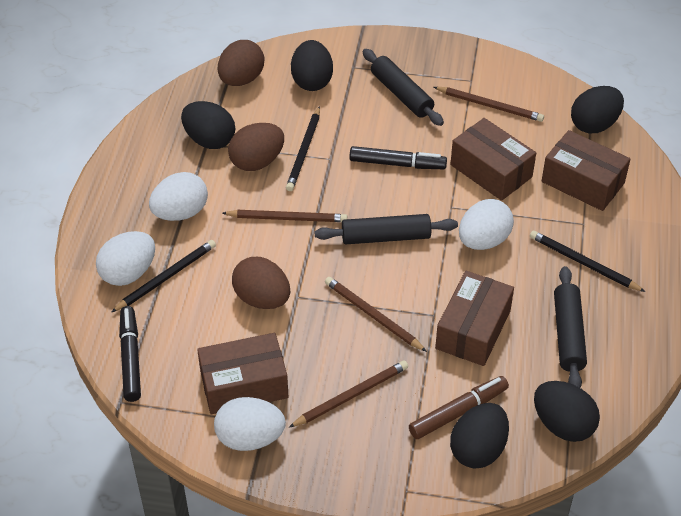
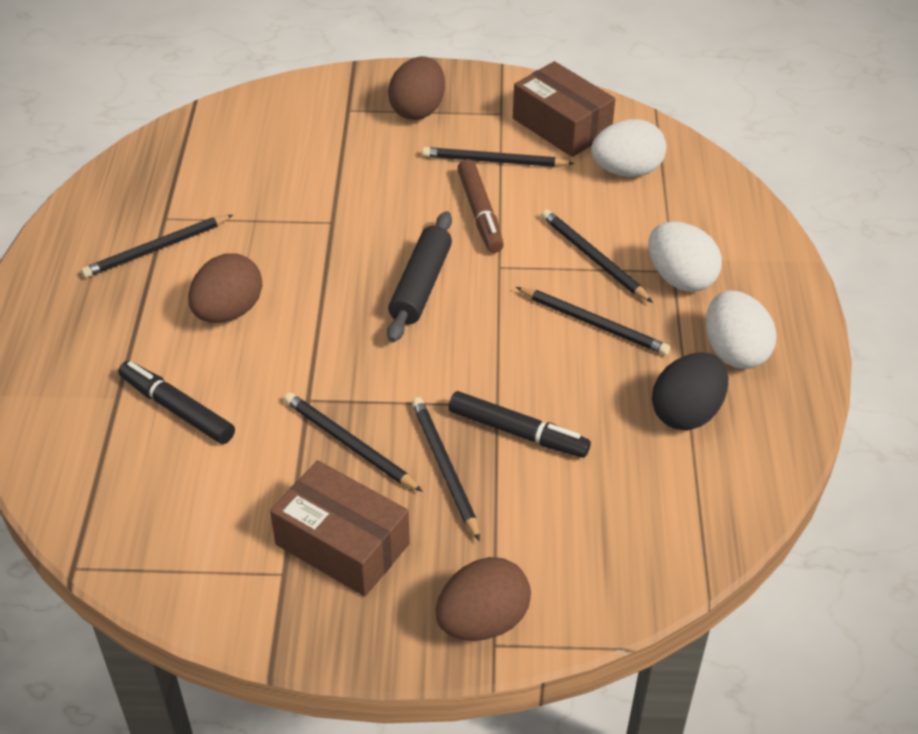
black egg: [181,101,235,149] [291,40,333,91] [450,403,509,469] [534,381,600,442] [571,86,624,133] = 5 -> [652,352,728,430] = 1
black pencil: [112,240,216,312] [286,106,320,191] [530,231,645,292] = 3 -> [81,215,233,278] [284,393,423,492] [412,397,480,541] [422,147,575,167] [516,287,670,355] [541,209,653,303] = 6
black rolling pin: [314,214,458,244] [363,49,444,126] [554,266,587,388] = 3 -> [387,211,452,342] = 1
brown box: [197,333,288,414] [435,271,514,366] [450,118,536,201] [542,130,630,211] = 4 -> [270,460,410,596] [513,61,615,157] = 2
brown pencil: [222,210,347,222] [289,361,408,428] [325,277,427,352] [434,87,544,122] = 4 -> none = 0
white egg: [96,231,155,286] [149,172,208,221] [214,397,286,451] [459,199,514,250] = 4 -> [591,119,666,177] [649,221,722,292] [706,290,776,369] = 3

